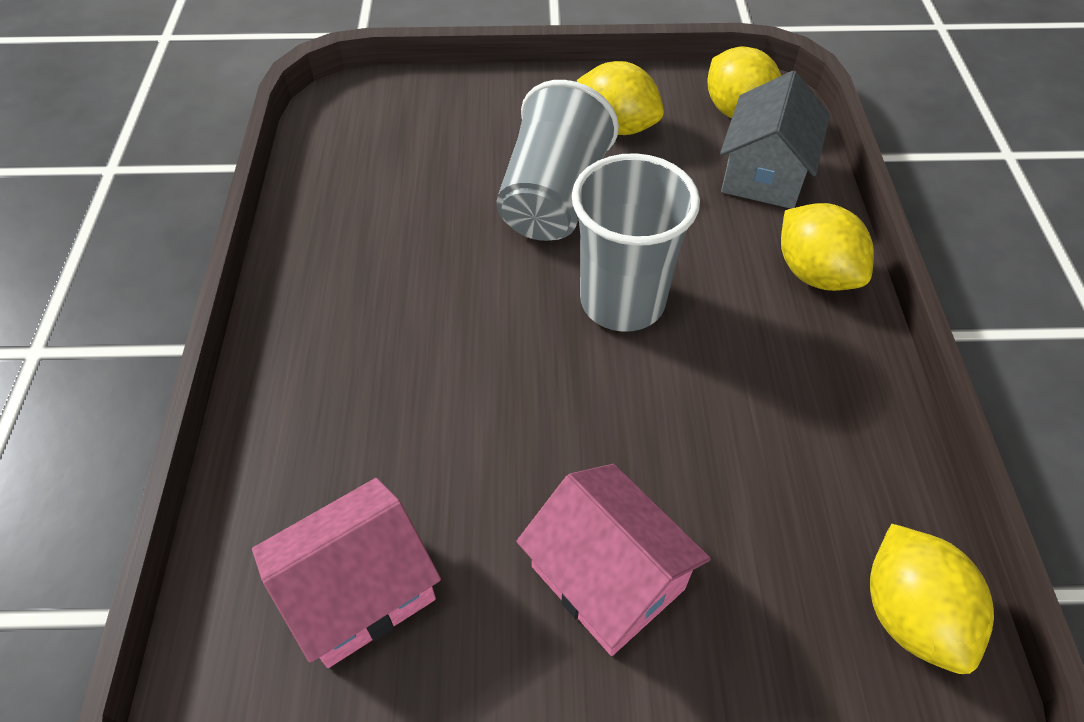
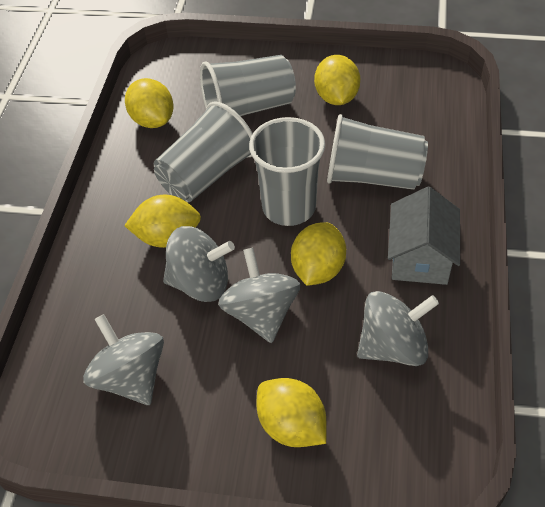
grey cup: [496,80,619,241] [572,153,700,332] = 2 -> [153,101,253,202] [200,55,296,116] [249,117,325,226] [327,114,428,190] = 4
grey spinning top: none = 0 -> [83,314,164,405] [163,226,235,302] [218,248,300,343] [357,291,439,366] = 4
pink house: [252,478,441,668] [516,464,711,656] = 2 -> none = 0
yellow lemon: [577,61,664,135] [707,46,781,118] [781,203,874,291] [870,524,994,674] = 4 -> [124,195,201,248] [125,78,174,128] [256,378,326,447] [291,222,346,286] [314,55,360,105] = 5

